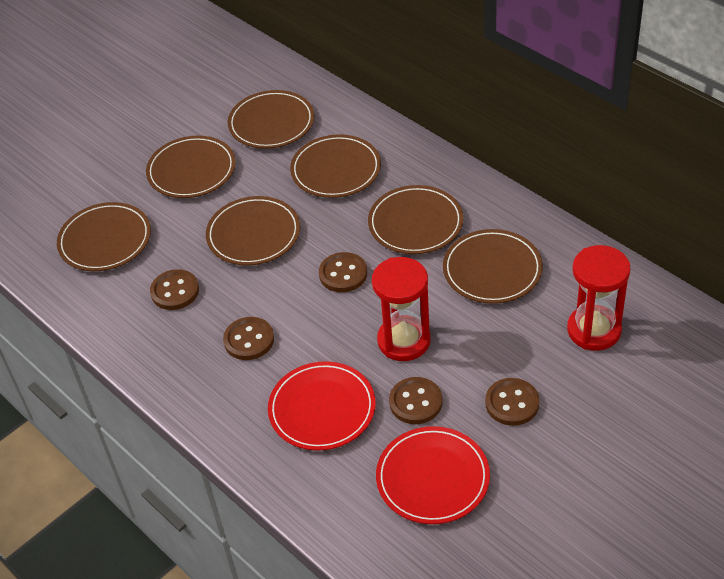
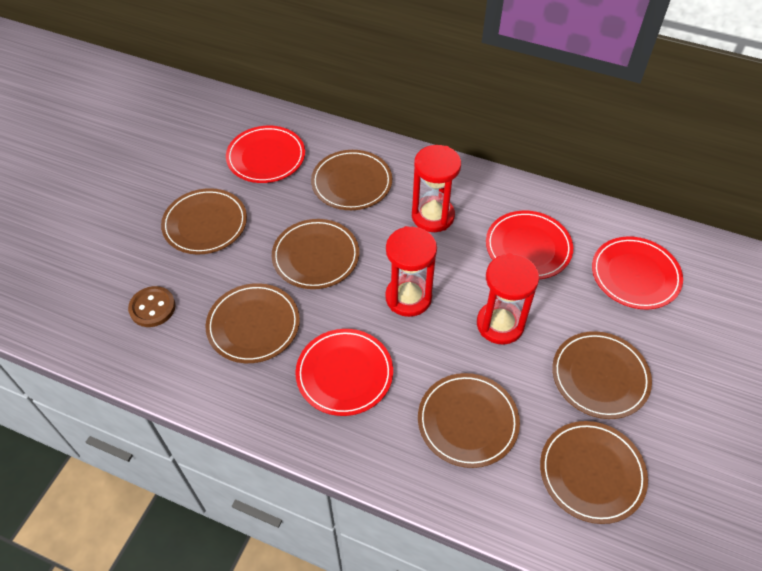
brown button: [150,269,199,310] [223,317,274,360] [319,252,367,292] [389,377,442,424] [485,378,539,426] = 5 -> [128,286,176,327] = 1
red hourglass: [372,257,431,361] [567,245,630,351] = 2 -> [385,226,437,317] [412,145,461,232] [477,253,539,345] = 3
red plate: [268,361,376,451] [376,426,490,524] = 2 -> [226,126,305,183] [295,329,393,416] [486,211,573,279] [592,236,683,309] = 4

